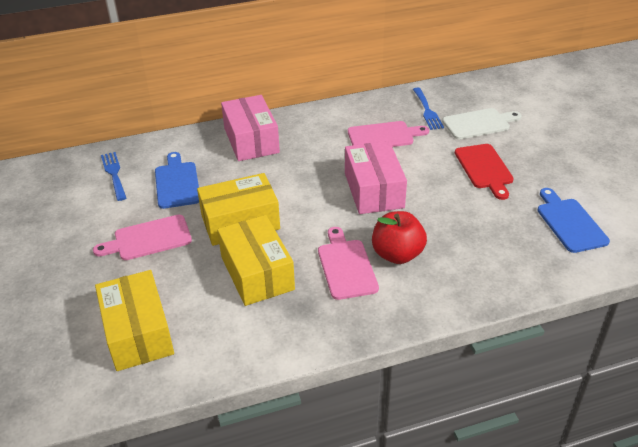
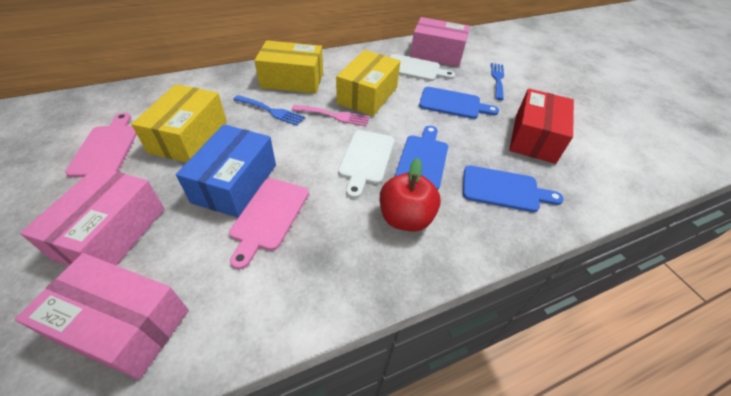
blue box: none = 0 -> [176,124,276,218] = 1
blue cutting board: [155,152,199,209] [537,188,610,253] = 2 -> [395,126,448,190] [419,87,499,119] [463,165,564,212] = 3
pink box: [221,95,280,161] [345,141,407,214] = 2 -> [15,253,189,380] [20,166,165,266] [410,17,470,67] = 3
pink cutting board: [93,215,192,260] [318,227,379,300] [348,121,429,147] = 3 -> [65,113,137,177] [229,178,309,269] = 2
pink fork: none = 0 -> [291,105,370,126] = 1
red box: none = 0 -> [509,89,574,164] = 1
red cutting board: [455,144,514,200] = 1 -> none = 0
white cutting board: [442,108,522,139] = 1 -> [338,130,394,198] [390,54,455,81] = 2

